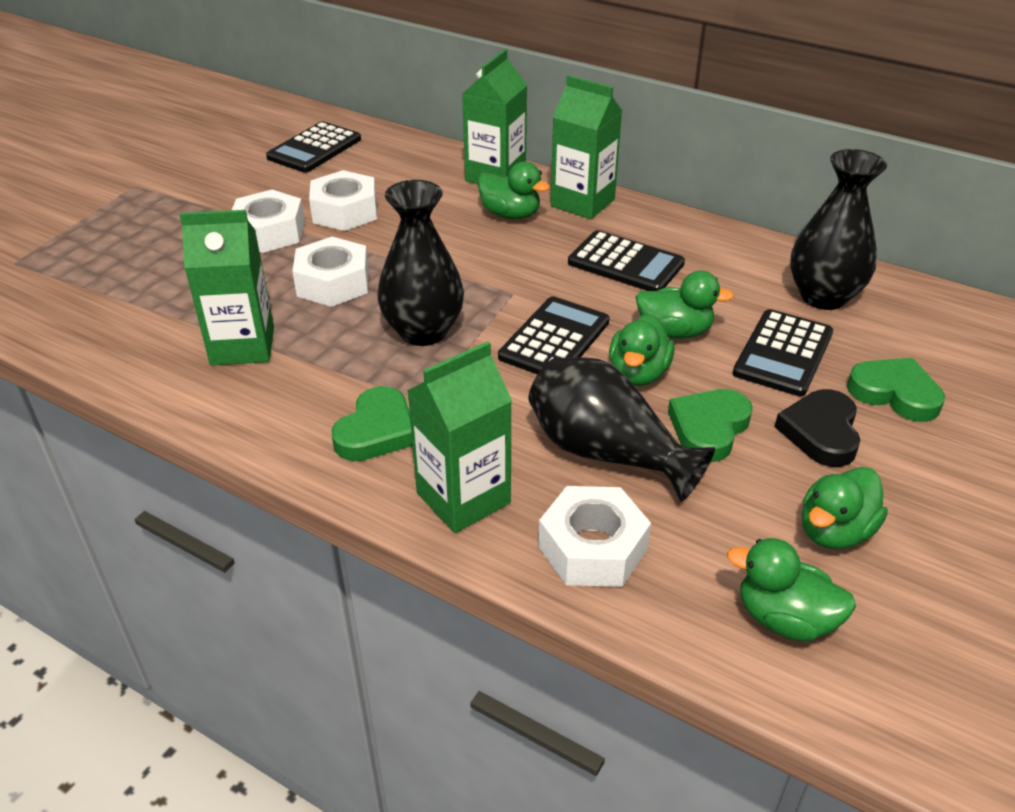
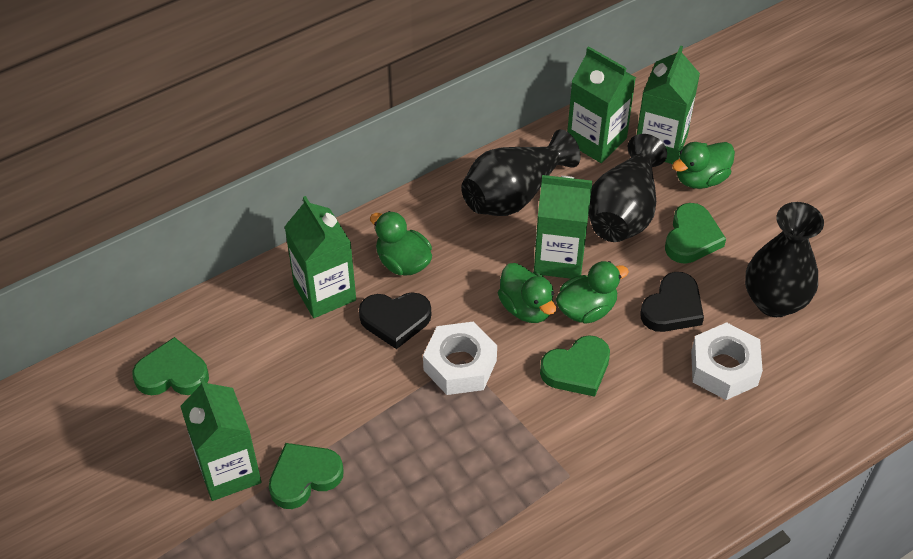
black calculator: [266,121,361,173] [498,296,610,375] [568,230,685,291] [733,309,833,396] = 4 -> none = 0
black heart: [775,389,860,467] = 1 -> [359,292,431,349] [640,272,704,332] = 2
green carton: [180,210,274,366] [407,341,512,533] [462,49,527,184] [550,75,622,219] = 4 -> [180,377,261,501] [284,196,356,318] [534,175,592,279] [567,46,636,163] [637,45,700,164] = 5
green duck: [478,162,550,219] [609,314,675,386] [636,271,734,339] [727,538,856,641] [802,467,888,549] = 5 -> [370,211,432,276] [498,263,556,323] [556,261,629,324] [672,142,735,189] = 4
green heart: [331,386,413,461] [668,389,753,462] [847,358,945,422] = 3 -> [132,337,209,395] [269,443,344,509] [540,335,610,397] [665,203,726,264] = 4
white nut: [232,189,305,253] [292,237,369,307] [309,170,377,231] [538,486,651,587] = 4 -> [423,321,497,395] [691,322,763,400] = 2

